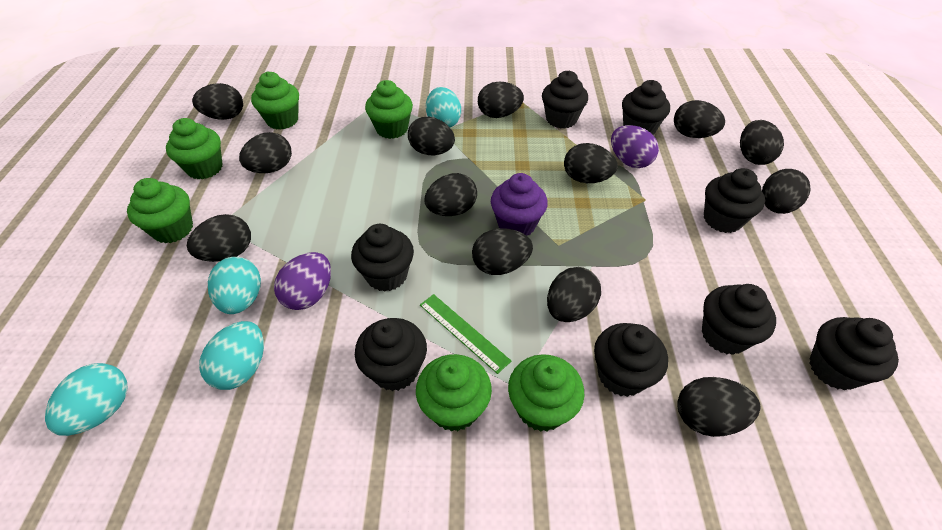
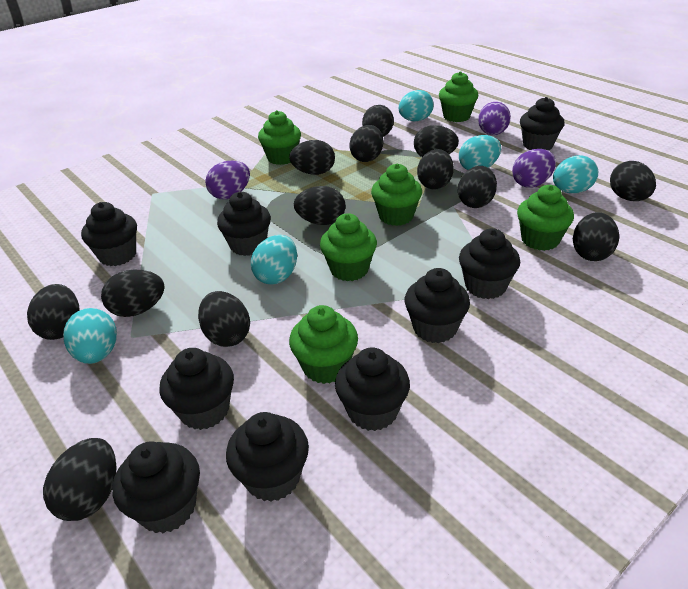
black cupcake: [351,224,414,292] [355,318,427,391] [542,71,588,129] [594,323,668,397] [622,80,670,135] [702,284,776,355] [704,168,765,233] [809,317,899,390] = 8 -> [81,202,137,266] [112,441,200,533] [159,348,234,430] [217,192,271,256] [226,412,309,502] [335,348,410,431] [404,268,470,343] [459,228,520,299] [520,97,565,150] = 9
green ruler: [420,294,511,374] = 1 -> none = 0
purple cupcake: [491,173,548,235] = 1 -> none = 0
purple egg: [274,252,331,310] [611,125,659,168] = 2 -> [205,160,250,199] [478,102,511,135] [512,149,556,188] = 3
turquoise egg: [45,363,128,436] [199,321,264,390] [208,257,261,314] [426,87,461,128] = 4 -> [63,308,117,364] [251,235,297,285] [399,90,434,121] [459,135,501,170] [553,155,598,193] = 5

